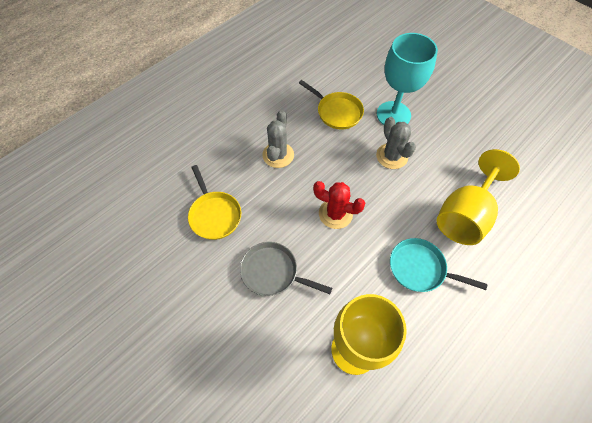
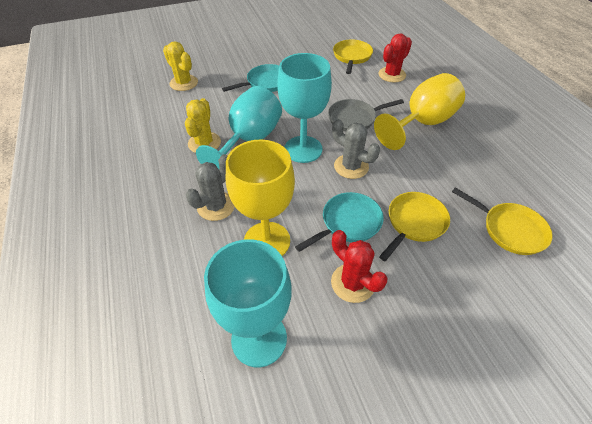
red cactus: [313,181,365,229] = 1 -> [331,230,388,303] [379,33,412,83] = 2
turquoise goblet: [377,33,438,125] = 1 -> [196,86,282,169] [204,239,292,367] [277,53,332,163] = 3
turquoise pan: [390,238,487,292] = 1 -> [222,64,279,92] [295,192,384,252] = 2
yellow cactus: none = 0 -> [163,41,198,91] [185,98,221,153] = 2
yellow pan: [188,165,241,240] [299,80,364,130] = 2 -> [333,39,373,74] [379,192,450,261] [452,187,553,255] = 3

